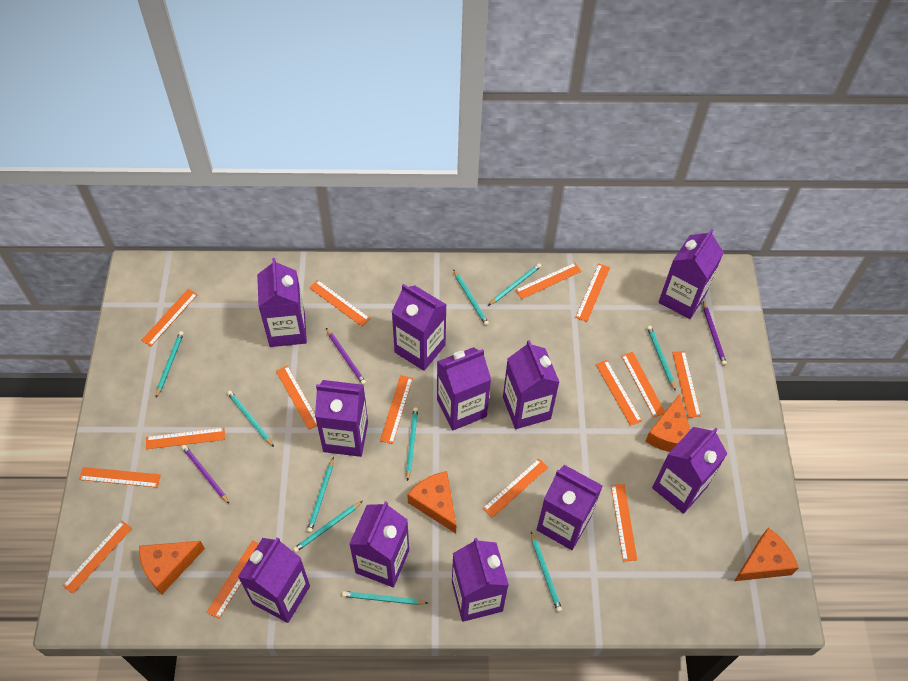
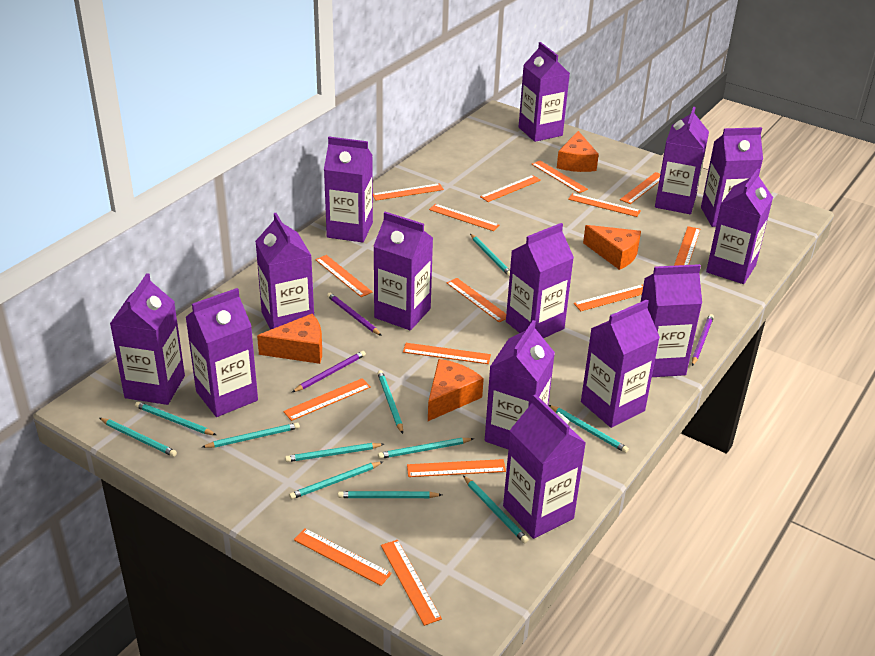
purple carton: [238,538,310,623] [257,258,307,347] [315,380,368,457] [349,501,409,587] [392,284,447,371] [437,347,491,430] [452,538,509,622] [503,340,559,429] [537,465,603,550] [652,427,728,514] [659,228,724,319] = 11 -> [110,273,185,405] [185,288,258,417] [255,213,314,330] [324,137,373,242] [373,212,433,330] [485,320,555,449] [503,394,586,539] [506,223,574,338] [519,42,570,142] [581,299,660,428] [641,264,702,377] [655,107,709,214] [701,127,763,227] [706,169,773,284] = 14
turquoise pencil: [156,331,184,398] [227,390,274,447] [293,501,363,553] [307,457,334,533] [342,591,428,605] [406,407,418,481] [453,269,489,326] [488,263,541,306] [531,532,562,612] [647,326,676,391] = 10 -> [99,418,177,457] [135,402,216,435] [202,422,300,448] [285,443,384,462] [289,462,383,499] [338,491,442,498] [377,370,403,434] [378,438,474,459] [463,476,529,543] [470,234,510,276] [549,405,629,453] = 11

